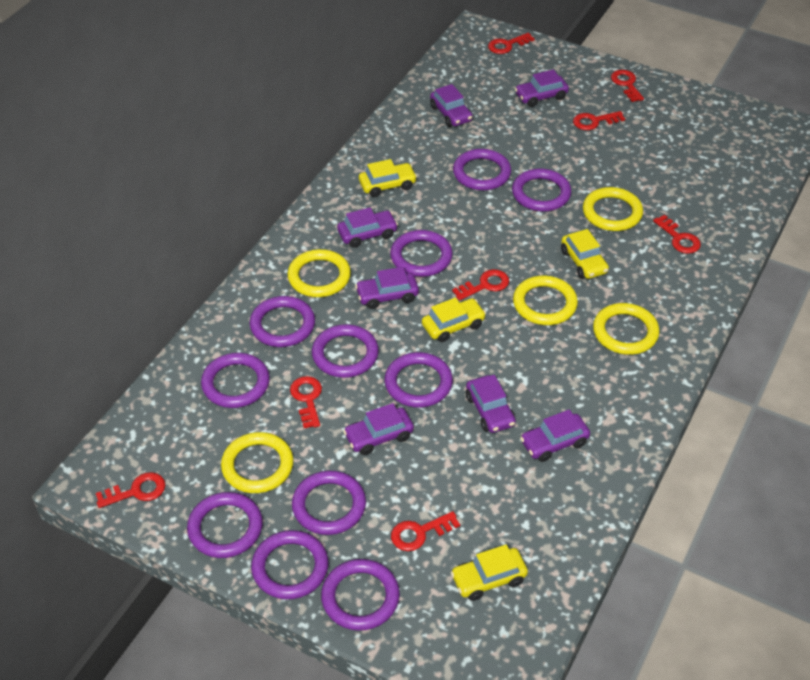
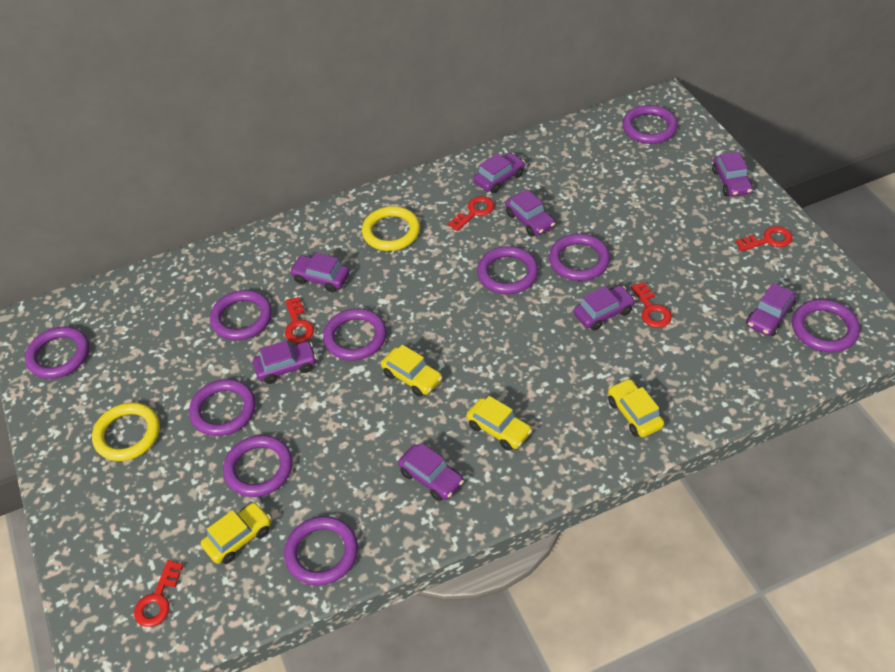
purple car: [337,207,398,248] [343,403,414,455] [355,267,419,309] [430,84,473,127] [466,375,516,433] [515,69,569,107] [520,410,590,462] = 7 -> [253,340,317,384] [289,253,349,292] [398,443,464,501] [473,153,525,193] [505,189,555,236] [574,285,636,331] [712,152,753,197] [746,283,796,336] = 8
purple ring: [187,492,263,558] [201,353,270,408] [250,296,315,347] [251,530,328,599] [292,471,366,535] [312,324,379,378] [321,559,400,631] [384,352,453,407] [390,230,453,277] [453,149,511,190] [512,169,571,211] = 11 -> [25,326,89,379] [189,379,256,436] [210,290,272,340] [223,435,293,497] [284,516,358,585] [323,308,387,360] [477,246,539,294] [549,234,610,281] [622,105,678,144] [792,299,860,352] = 10
red key: [96,472,165,508] [290,376,322,428] [391,511,460,551] [452,269,509,301] [488,33,535,54] [573,111,625,130] [611,70,644,102] [653,215,701,254] = 8 -> [134,560,184,627] [285,297,314,343] [448,196,494,231] [631,282,672,328] [736,226,793,251] = 5
yellow ring: [221,432,294,493] [287,249,351,297] [513,276,578,325] [583,187,643,231] [593,303,659,355] = 5 -> [92,402,160,461] [362,206,420,251] = 2

